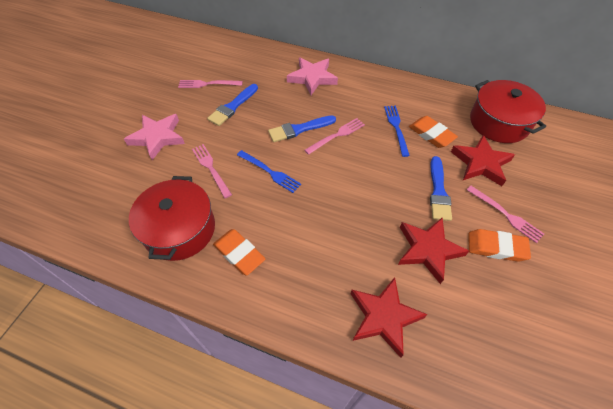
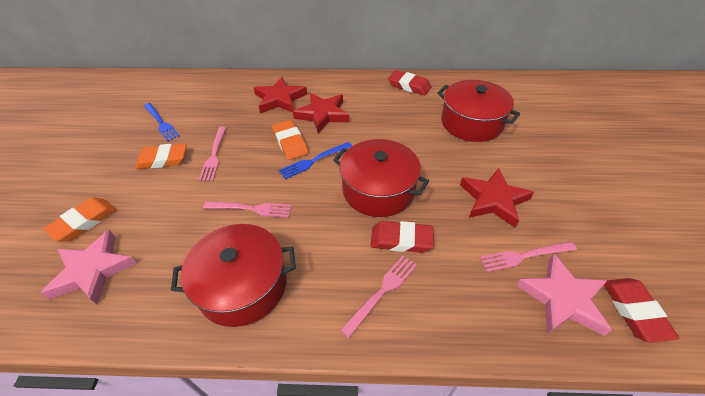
blue brush: [207,84,258,126] [268,115,336,142] [430,156,452,221] = 3 -> none = 0
red eraser: none = 0 -> [371,221,434,253] [388,70,432,95] [604,278,679,343] = 3
red pot: [129,176,215,261] [470,80,546,143] = 2 -> [171,224,296,327] [333,139,429,217] [437,80,520,142] = 3

